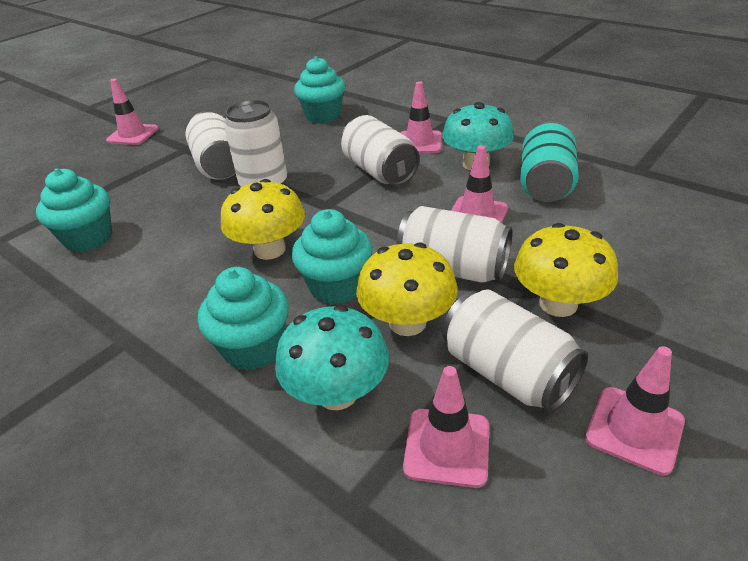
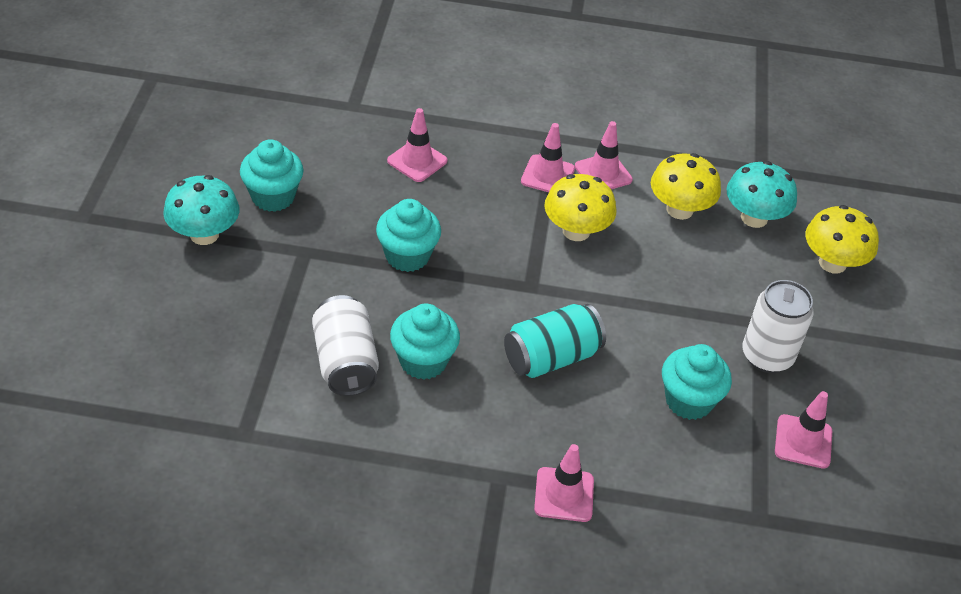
white can: [185,112,236,180] [224,100,287,187] [341,115,420,186] [397,206,513,283] [442,289,588,412] = 5 -> [312,295,379,396] [742,280,814,373] = 2

